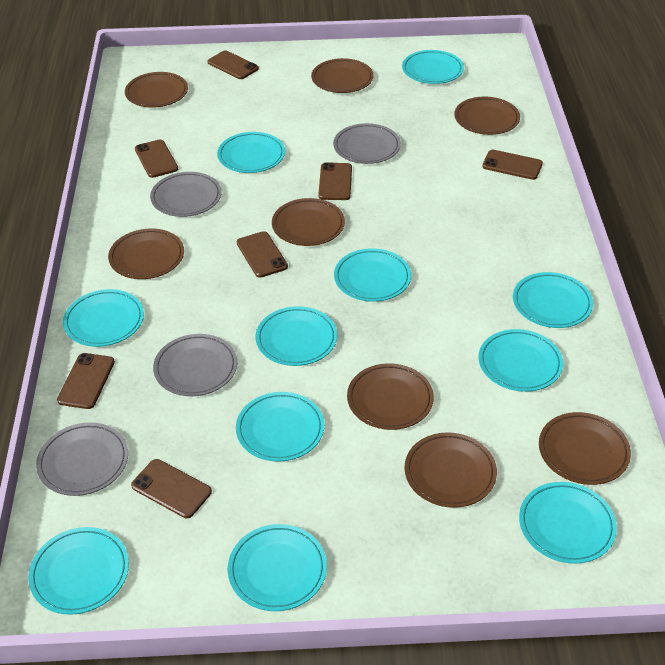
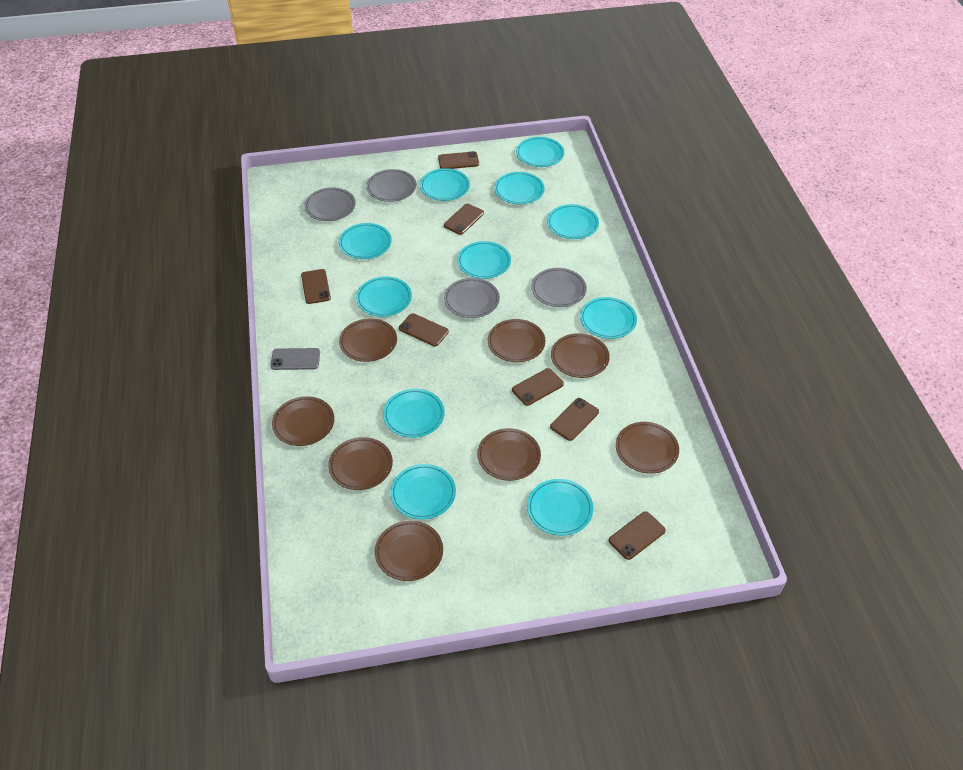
grey phone: none = 0 -> [270,348,320,370] = 1

